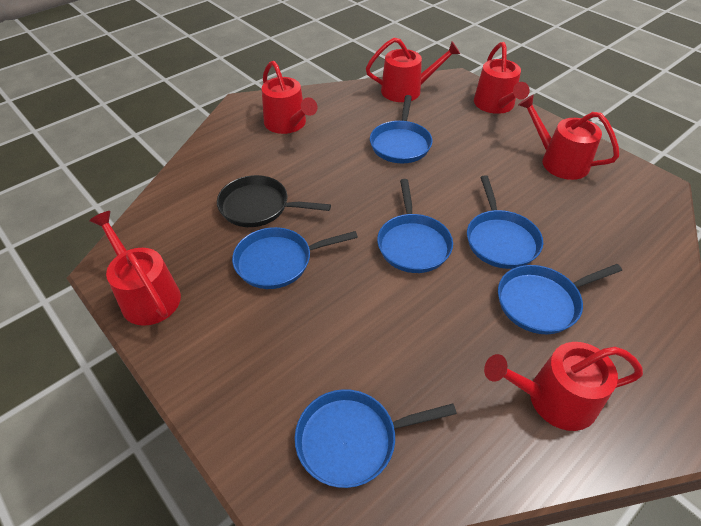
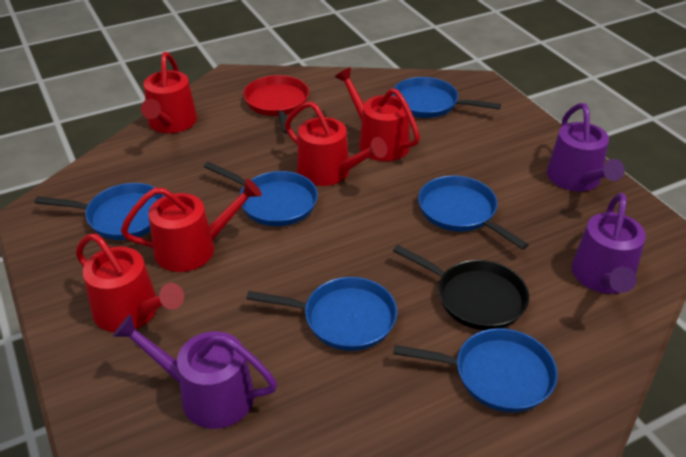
purple watering can: none = 0 -> [113,314,277,429] [547,103,625,191] [572,193,646,294] = 3
red pan: none = 0 -> [243,75,309,134] = 1
red watering can: [89,211,181,326] [262,61,317,134] [366,38,460,102] [474,42,530,114] [484,342,643,431] [518,94,619,180] = 6 -> [76,234,184,332] [121,179,262,272] [141,52,197,133] [285,101,387,186] [335,68,420,161] = 5

